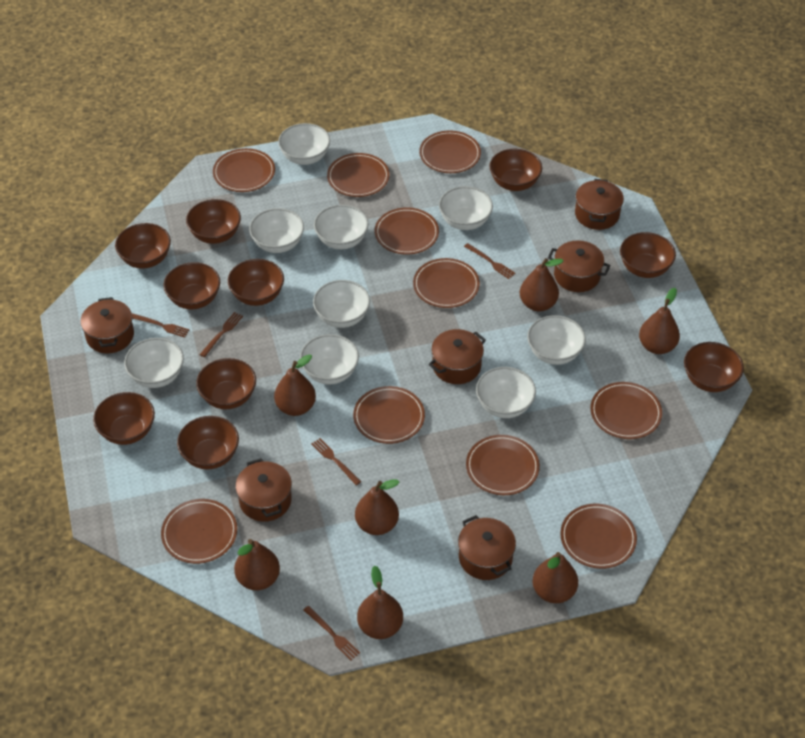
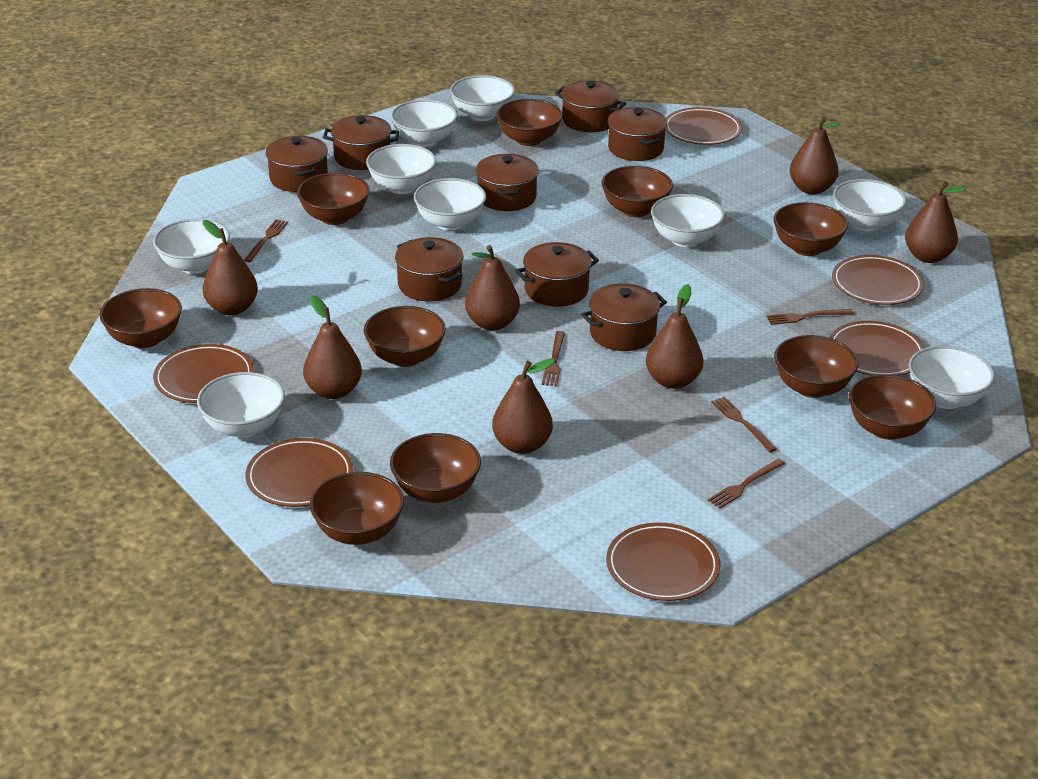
brown plate: [161,499,237,564] [213,148,275,192] [327,153,390,197] [353,386,425,444] [375,207,439,255] [413,258,480,308] [419,130,481,173] [466,435,540,495] [560,504,637,569] [590,382,662,439] = 10 -> [153,344,254,403] [245,438,353,507] [606,523,720,601] [665,107,742,145] [829,321,925,376] [832,255,924,305] = 6
brown pot: [80,297,134,353] [235,458,292,522] [429,329,486,384] [458,515,516,580] [548,240,611,292] [575,179,624,230] = 6 -> [266,136,328,192] [323,115,400,170] [395,237,463,301] [476,154,539,211] [515,242,599,307] [555,80,626,132] [581,283,667,351] [608,107,668,161] = 8

